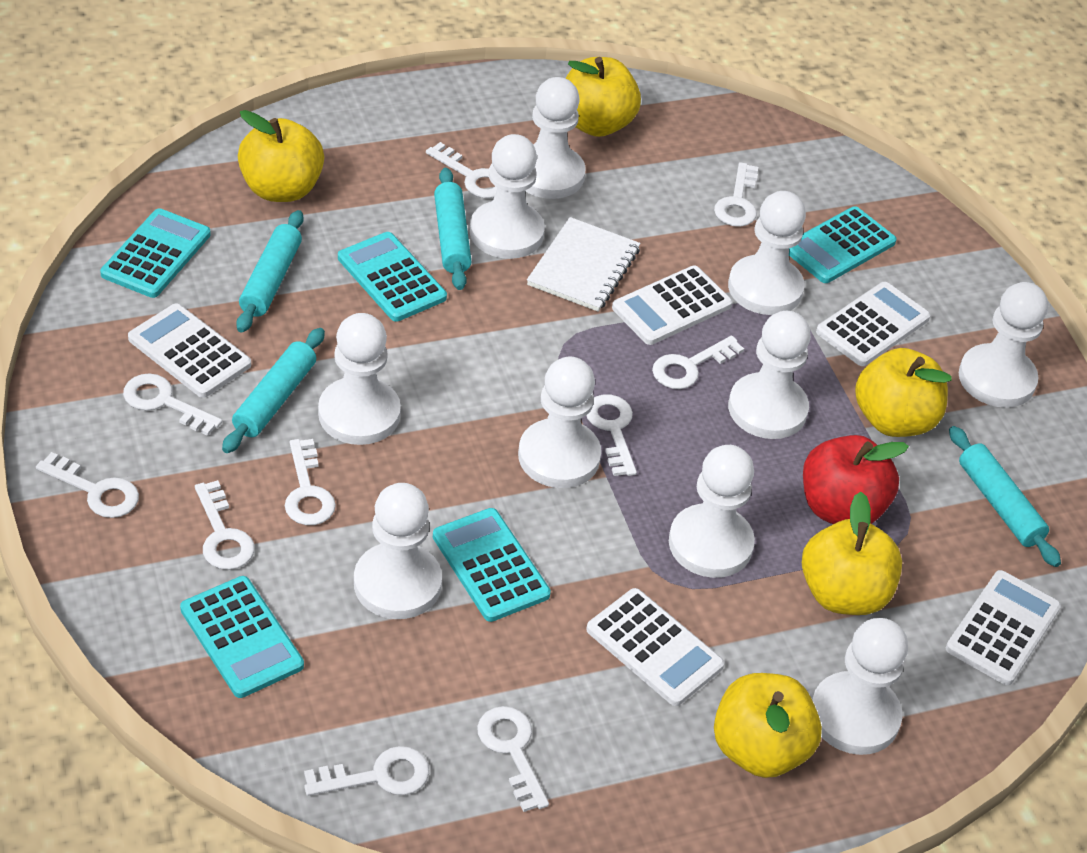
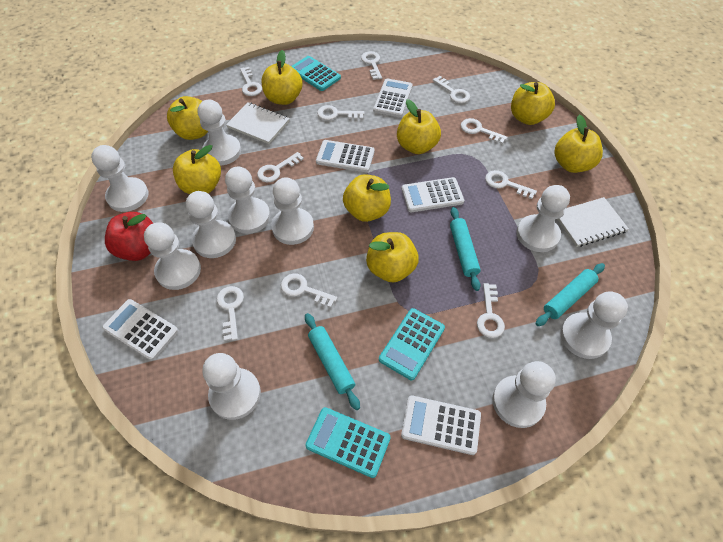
turquoise calculator: [100,208,211,298] [180,576,304,698] [338,232,447,322] [433,508,551,622] [789,206,897,283] = 5 -> [291,56,341,91] [305,407,391,478] [379,308,445,380] = 3
turquoise rolling pin: [222,328,325,453] [236,210,304,333] [434,168,471,290] [949,426,1061,567] = 4 -> [305,313,360,410] [450,207,481,291] [535,263,605,326] = 3
white notebook: [527,217,641,312] = 1 -> [226,102,290,144] [557,197,629,247] = 2
yellow apple: [238,110,324,202] [566,57,641,137] [714,673,822,778] [802,492,902,615] [855,348,952,437] = 5 -> [167,96,208,140] [173,145,221,194] [262,50,303,105] [343,174,391,222] [366,232,419,282] [397,99,441,154] [511,82,555,125] [554,114,603,173] = 8

